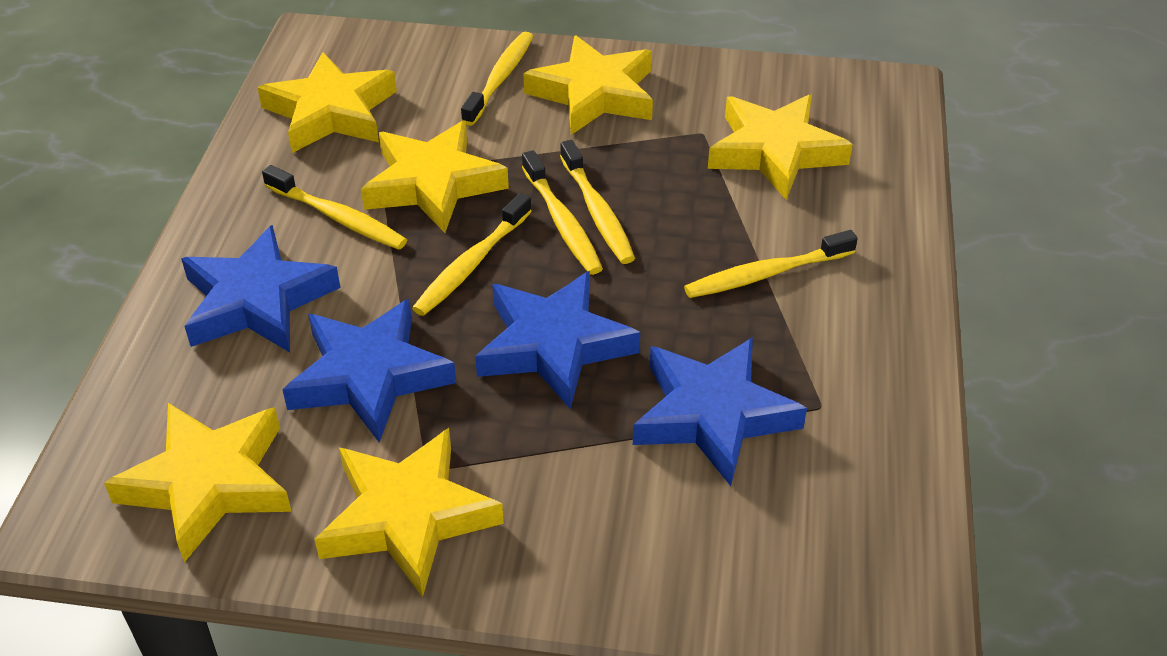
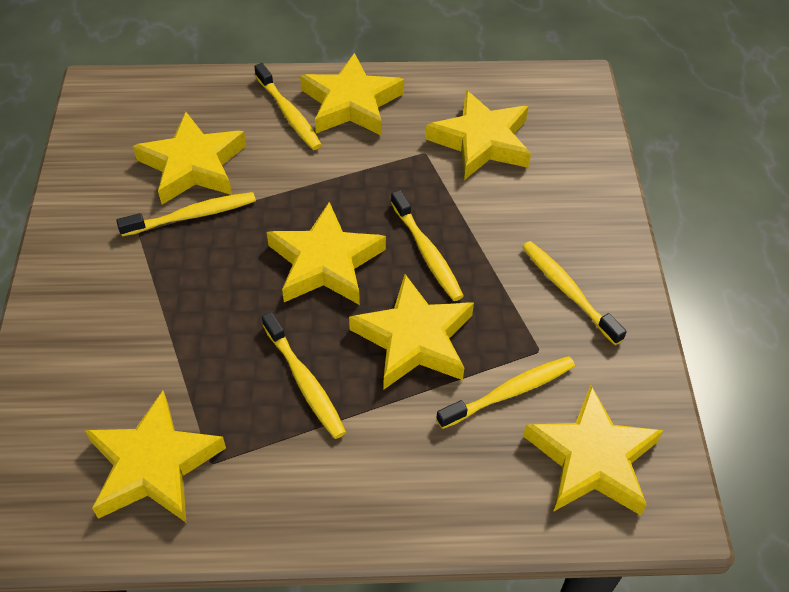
blue star: [181,225,340,352] [282,299,456,442] [475,271,640,409] [633,337,807,486] = 4 -> none = 0
yellow star: [104,403,292,563] [257,52,397,153] [314,428,504,597] [361,120,509,233] [523,35,653,135] [708,94,853,200] = 6 -> [85,391,226,522] [133,112,246,205] [267,202,386,305] [300,53,404,136] [349,274,474,389] [425,90,531,180] [523,385,664,515] = 7

